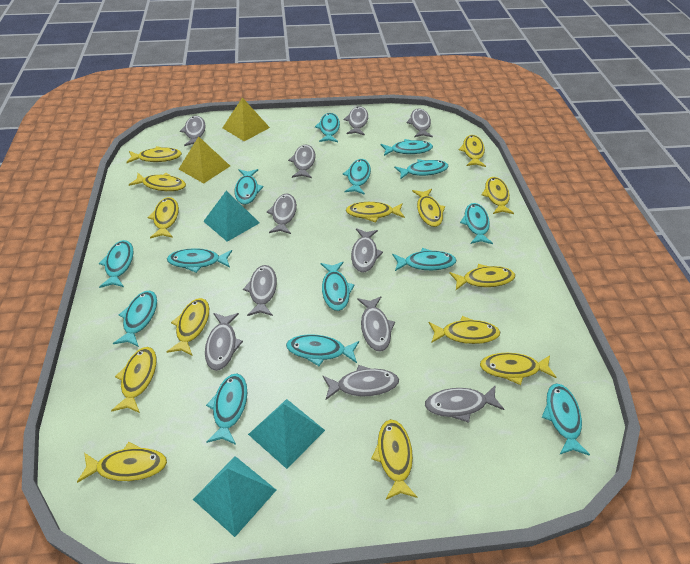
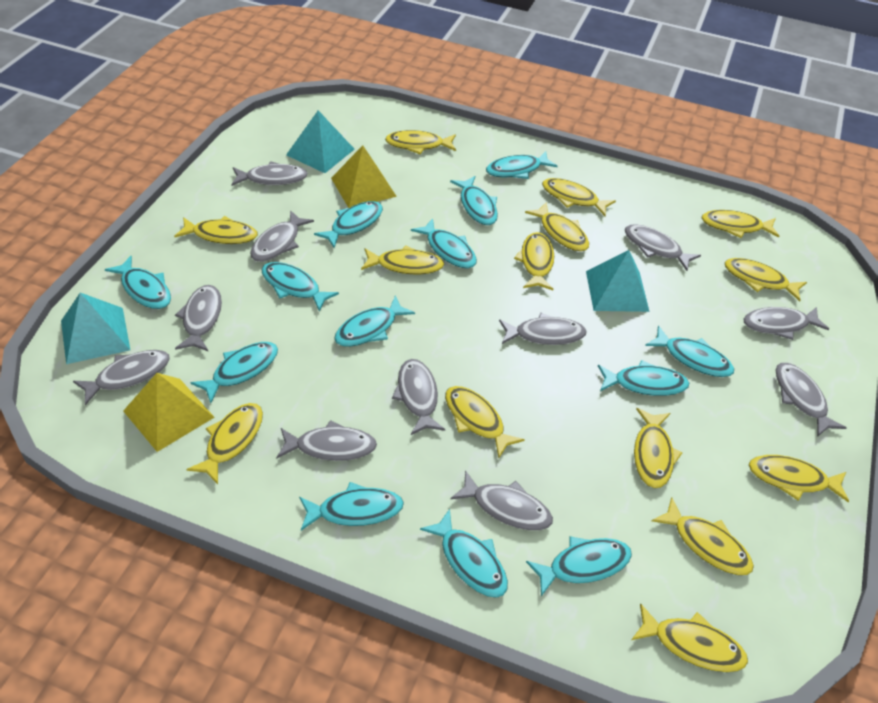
turquoise fish: [99,240,134,288] [113,291,157,347] [167,248,232,273] [206,373,247,445] [235,169,264,205] [286,334,359,366] [315,113,340,142] [320,262,355,311] [343,159,371,195] [381,139,433,156] [392,248,456,271] [394,159,449,179] [460,203,493,244] [542,384,590,456] = 14 -> [105,256,171,309] [190,342,278,403] [262,262,339,312] [299,482,404,530] [314,201,383,248] [334,295,415,347] [411,218,477,268] [420,509,508,598] [450,176,498,225] [486,151,558,179] [526,536,632,596] [598,360,689,396] [645,326,734,377] = 13

